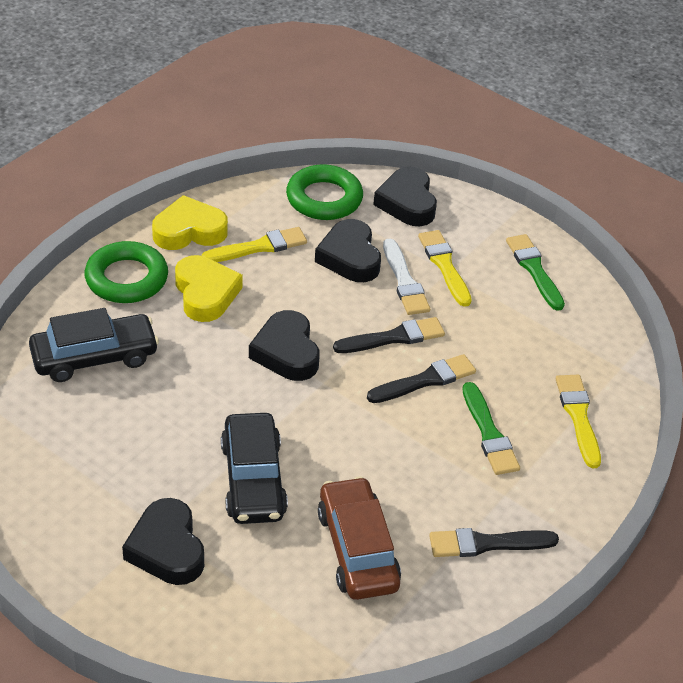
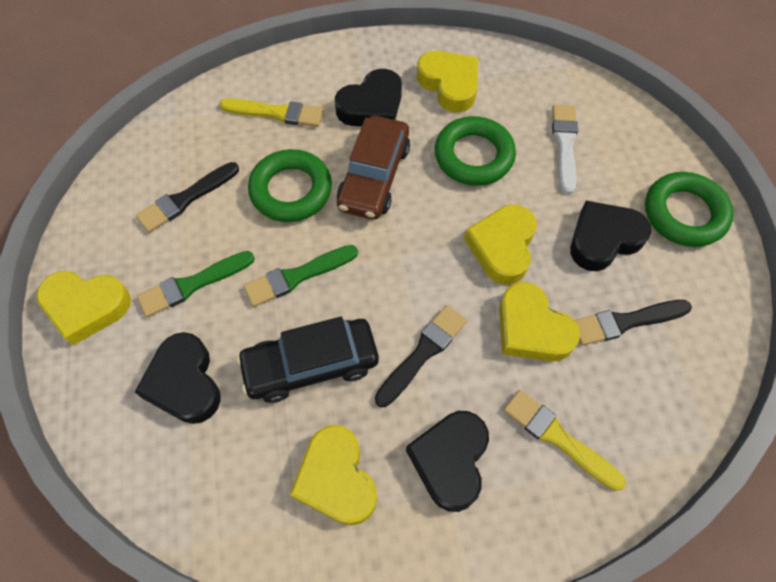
black car: [29,308,159,382] [221,413,288,524] = 2 -> [237,317,379,403] = 1
green ring: [85,241,168,303] [286,164,363,220] = 2 -> [248,149,332,222] [435,116,516,186] [645,172,734,247] = 3
yellow brush: [201,227,307,262] [418,230,471,307] [556,375,601,468] = 3 -> [220,98,323,127] [504,390,626,491] = 2
yellow heart: [152,195,228,250] [175,255,243,322] = 2 -> [36,271,131,345] [290,425,377,525] [417,51,478,112] [464,205,537,285] [499,282,580,362] = 5

